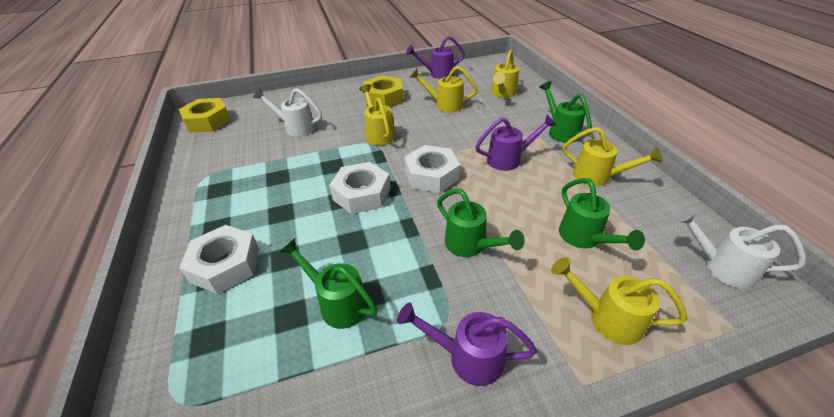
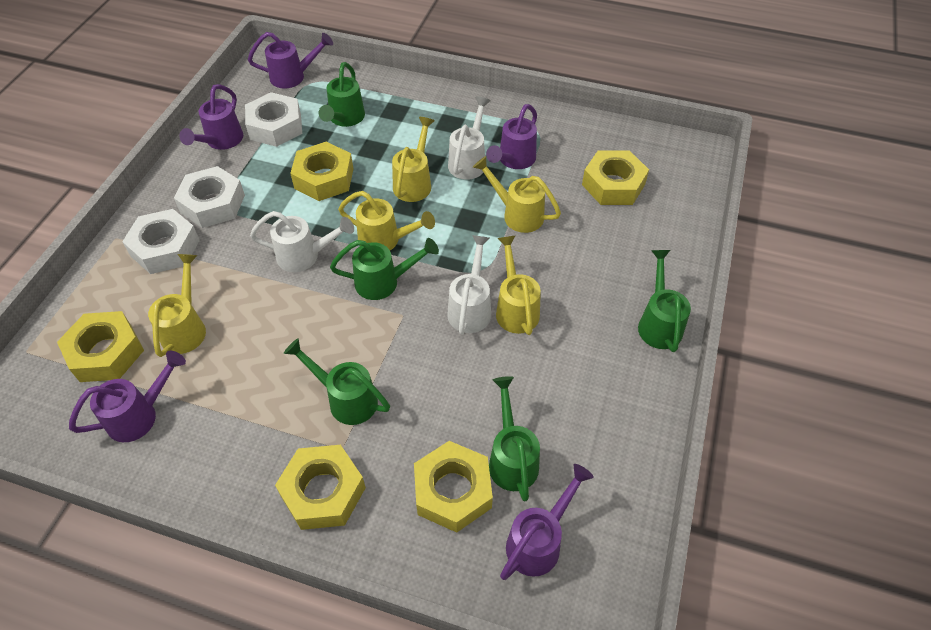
green watering can: [279,239,378,329] [437,189,525,257] [539,81,592,143] [559,178,645,251] = 4 -> [284,338,390,425] [319,62,365,127] [330,238,439,300] [489,376,540,501] [638,250,691,352] = 5
purple watering can: [397,302,537,386] [406,36,465,79] [475,115,556,171] = 3 -> [69,351,186,442] [179,84,243,150] [248,32,333,88] [486,104,537,169] [500,464,594,580] = 5
white watering can: [253,88,322,137] [674,208,806,289] = 2 -> [250,211,354,272] [447,235,491,335] [448,96,491,180] = 3
yellow nut: [179,98,231,133] [364,75,403,107] = 2 -> [57,311,144,382] [275,445,366,530] [290,142,353,201] [414,441,493,533] [582,150,649,205] = 5

